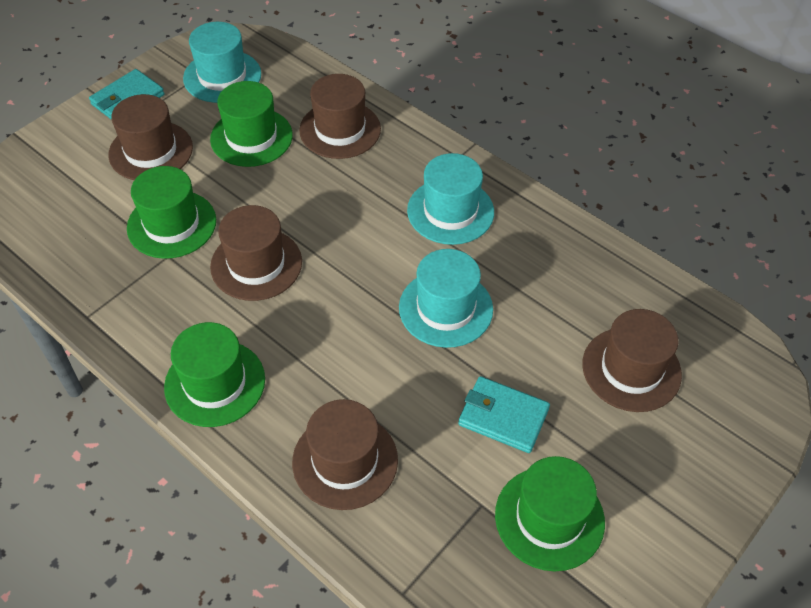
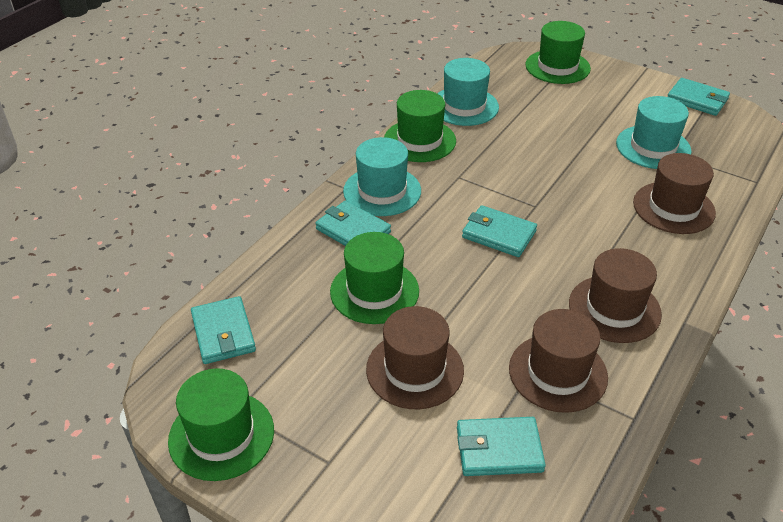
brown hat: [108,94,193,180] [210,205,302,301] [292,399,398,510] [299,74,381,159] [582,309,682,412] = 5 -> [366,306,464,409] [509,309,608,413] [569,248,662,343] [633,153,716,234] = 4
turquoise wallet: [89,69,164,119] [458,376,550,453] = 2 -> [191,296,256,364] [316,200,391,246] [457,417,546,476] [462,205,537,257] [668,78,730,116] = 5

